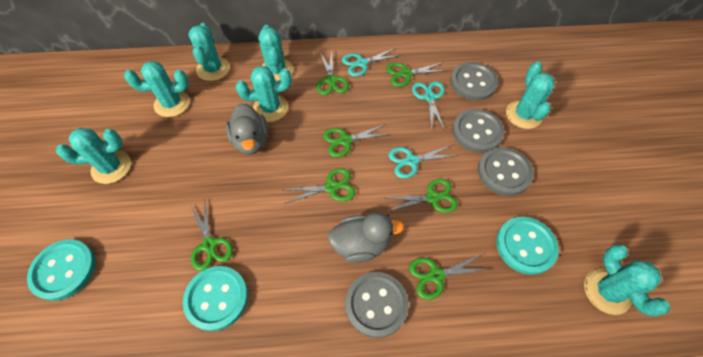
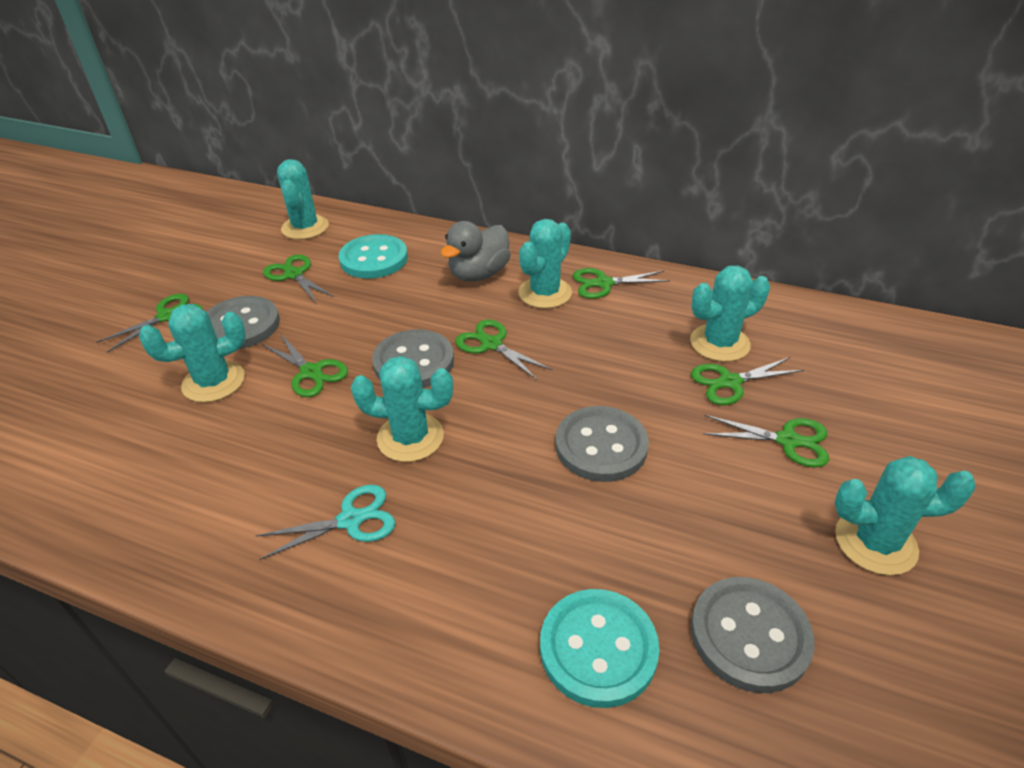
grey duck: [226,103,268,155] [328,212,404,263] = 2 -> [441,221,511,282] = 1
turquoise button: [27,239,96,301] [183,266,248,331] [496,217,559,275] = 3 -> [339,234,408,279] [540,589,660,708] = 2
turquoise cactus: [56,128,131,184] [124,61,190,117] [188,23,230,81] [236,66,292,122] [258,25,293,81] [506,62,555,129] [584,244,670,317] = 7 -> [139,304,246,403] [277,159,329,240] [351,356,453,462] [518,219,572,309] [690,266,770,362] [835,456,976,575] = 6
turquoise scissors: [342,48,401,77] [388,145,459,178] [412,81,445,131] = 3 -> [255,485,396,560] = 1

